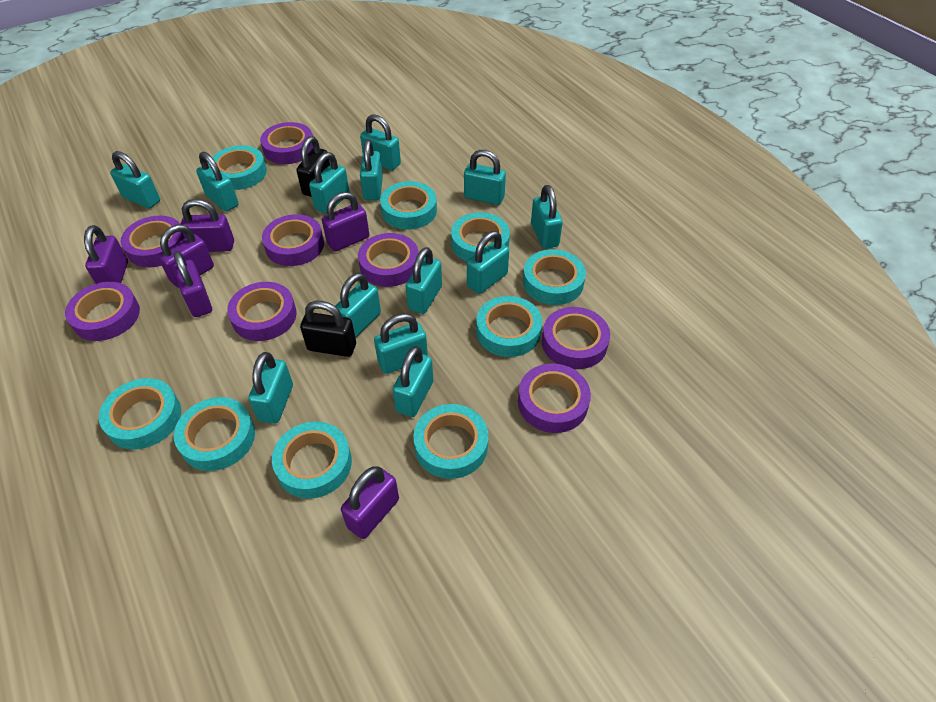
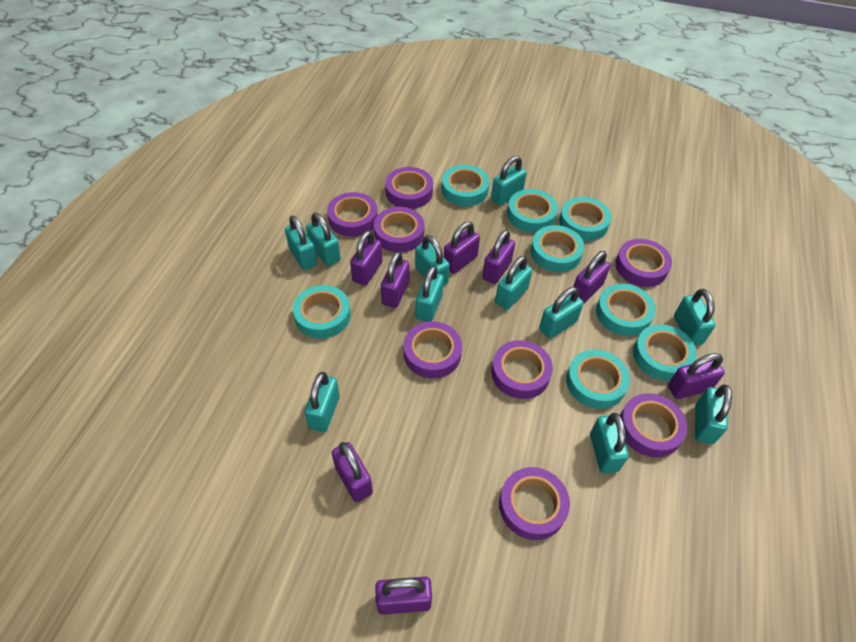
black padlock: [296,136,330,197] [300,301,356,357] = 2 -> none = 0
purple padlock: [84,225,128,284] [158,224,214,288] [173,251,212,317] [181,199,234,252] [322,192,369,251] [341,466,399,539] = 6 -> [332,442,373,503] [350,230,382,286] [375,577,432,615] [381,252,409,308] [444,222,480,274] [482,230,515,284] [573,251,610,303] [668,353,725,399] = 8
turquoise padlock: [110,151,160,208] [196,152,239,212] [248,352,293,424] [309,152,350,214] [335,273,381,338] [360,114,401,171] [360,139,383,200] [374,313,428,374] [393,346,433,417] [406,247,442,314] [464,150,506,205] [467,231,509,294] [531,185,563,249] = 13 -> [285,215,317,270] [304,372,340,432] [306,213,341,266] [415,235,450,286] [416,266,444,322] [491,156,527,206] [495,256,532,310] [539,287,584,339] [590,413,629,474] [674,289,716,345] [695,385,732,444] = 11
turquoise tape: [99,378,181,450] [174,397,255,471] [212,145,267,190] [272,422,352,499] [380,181,437,230] [413,404,488,479] [451,212,510,262] [476,296,542,357] [523,249,586,305] = 9 -> [293,285,351,339] [441,165,490,207] [507,189,558,233] [531,225,584,272] [559,197,612,241] [566,349,630,409] [596,283,656,336] [633,324,697,381] = 8

